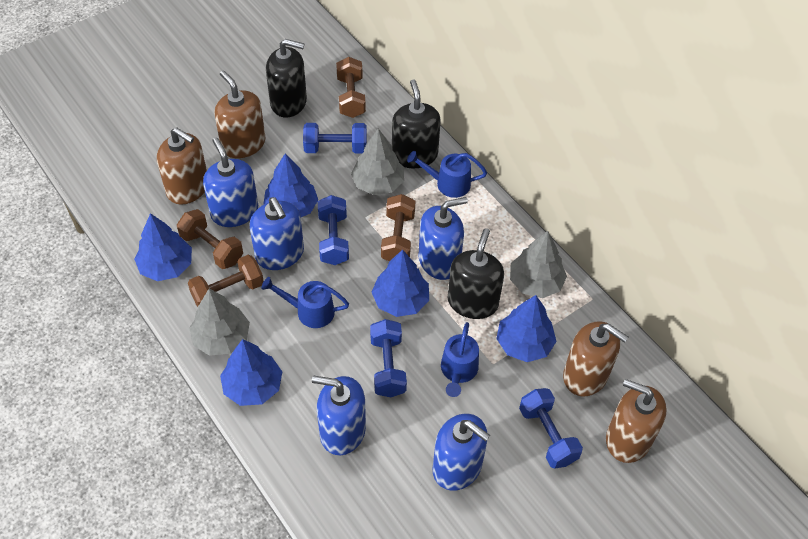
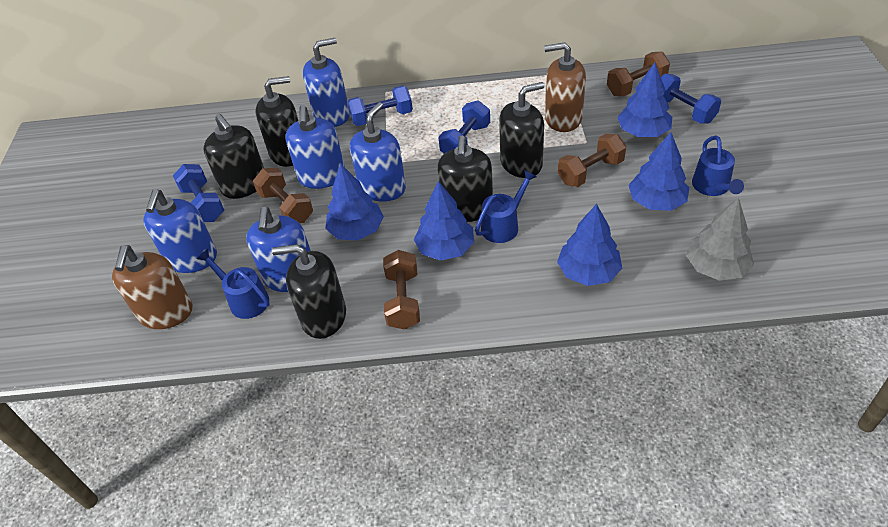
black soap dispenser: [266,39,307,118] [392,79,441,169] [448,228,504,319] = 3 -> [204,114,264,199] [255,76,299,167] [272,244,346,339] [437,136,493,222] [499,82,544,178] = 5
brown soap dispenser: [157,127,207,205] [214,70,266,158] [563,321,628,397] [606,379,667,463] = 4 -> [112,245,193,329] [544,42,586,132] = 2
grey tree: [189,289,250,356] [351,128,404,195] [510,231,567,298] = 3 -> [686,197,754,281] = 1

